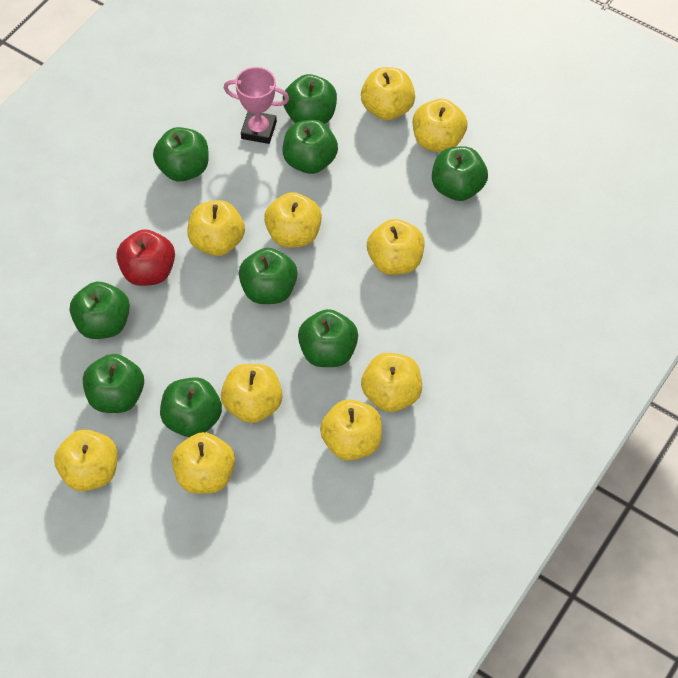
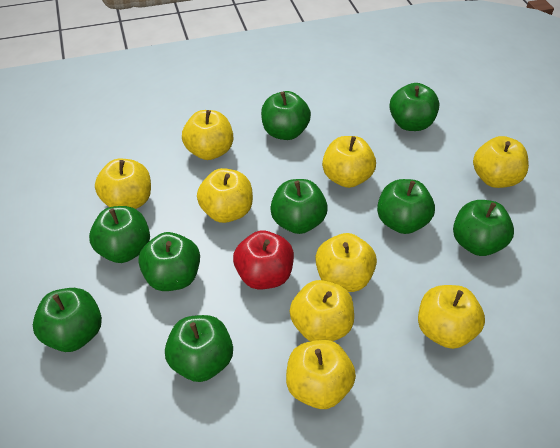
pink trophy: [224,67,289,144] = 1 -> none = 0
yellow apple: [54,429,118,491] [172,432,235,494] [187,200,245,256] [221,364,283,423] [264,192,322,248] [320,399,382,461] [361,67,415,120] [361,353,422,412] [367,219,424,275] [413,99,467,152] = 10 -> [95,159,151,209] [182,110,233,160] [197,168,253,223] [286,340,356,409] [290,280,354,341] [315,233,377,292] [322,136,376,188] [418,285,485,349] [473,136,529,188] = 9

